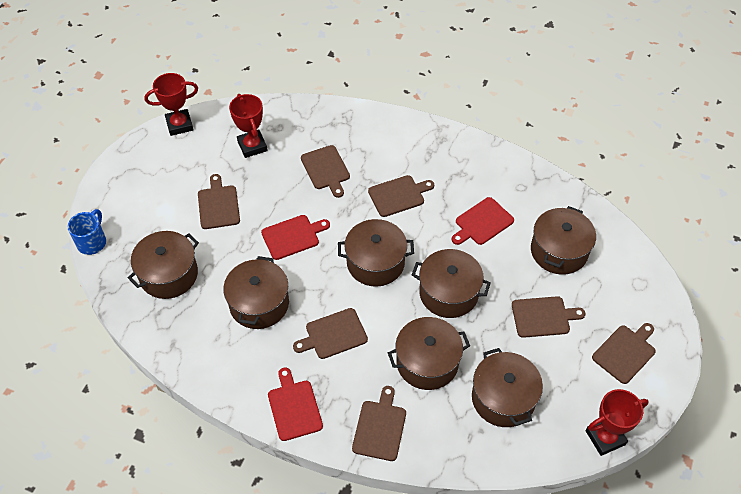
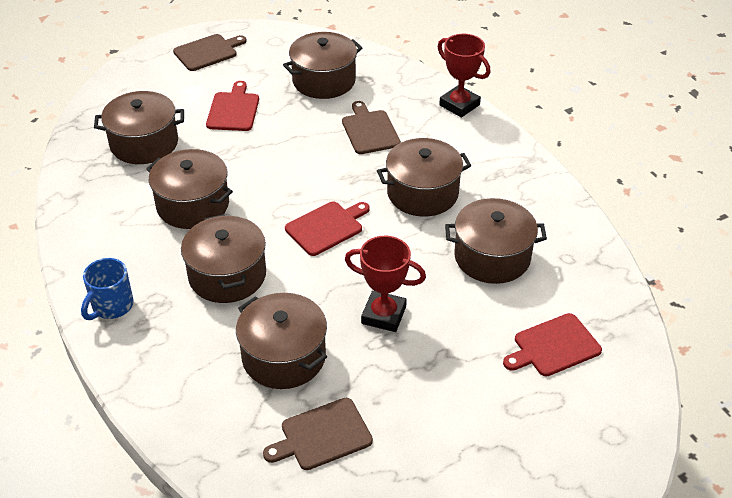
brown cutting board: [198,174,240,229] [293,308,368,359] [301,145,350,198] [352,386,406,461] [368,175,434,217] [512,296,586,338] [592,323,656,384] = 7 -> [173,34,247,71] [263,398,373,470] [342,101,401,154] = 3
red trophy: [144,73,198,136] [229,94,268,158] [585,389,649,456] = 3 -> [345,236,426,332] [438,34,490,118] = 2

